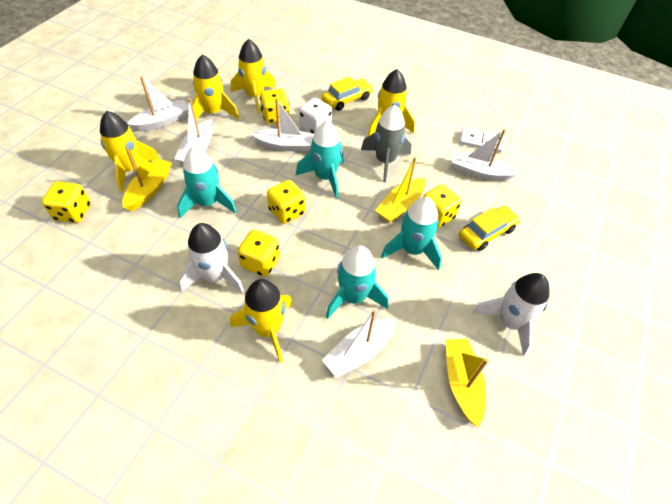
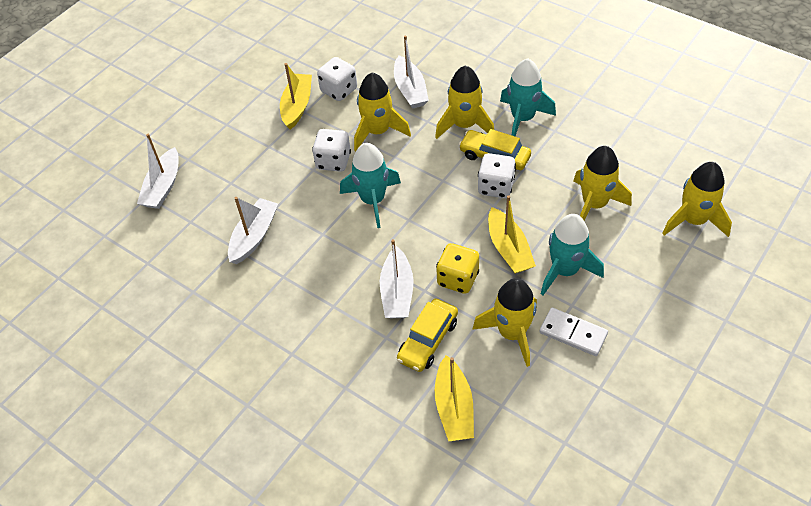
grey rocket: [361,105,411,182] = 1 -> none = 0
turquoise rocket: [177,146,237,218] [295,121,343,199] [326,246,389,319] [381,197,442,270] = 4 -> [340,143,401,228] [500,58,556,136] [541,214,604,295] = 3
white boat: [127,76,189,131] [174,98,213,164] [251,98,314,151] [322,309,396,378] [452,129,519,181] = 5 -> [137,134,179,209] [228,197,278,264] [380,239,414,318] [394,36,429,109] = 4
white dice: [299,98,332,134] = 1 -> [312,129,351,172] [317,57,357,101] [478,153,516,198] = 3
white rocket: [179,223,244,294] [473,273,550,356] = 2 -> none = 0
yellow dice: [42,181,91,223] [237,230,280,276] [260,89,289,124] [267,180,306,224] [423,184,461,228] = 5 -> [436,243,479,294] = 1

